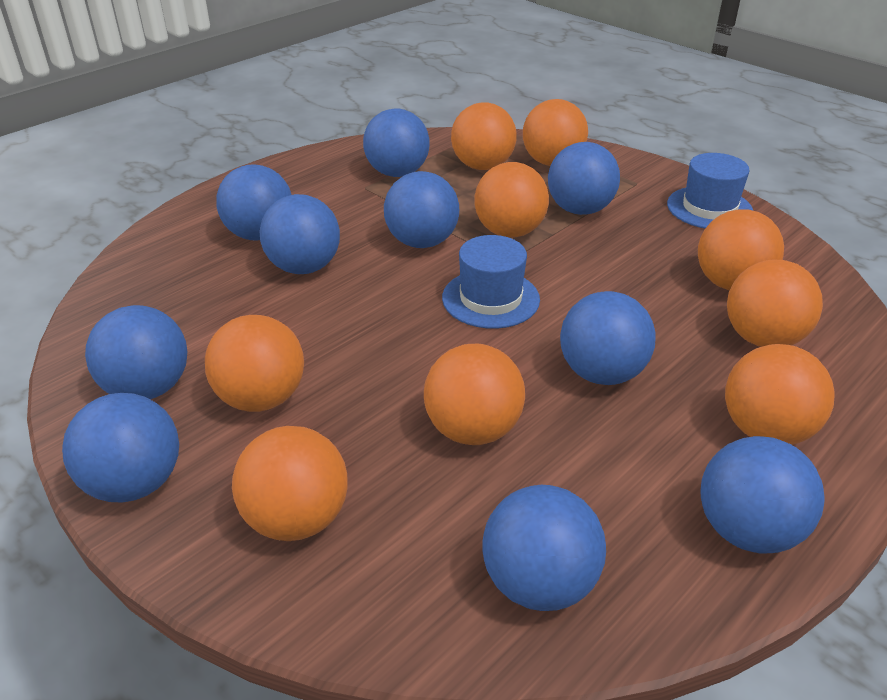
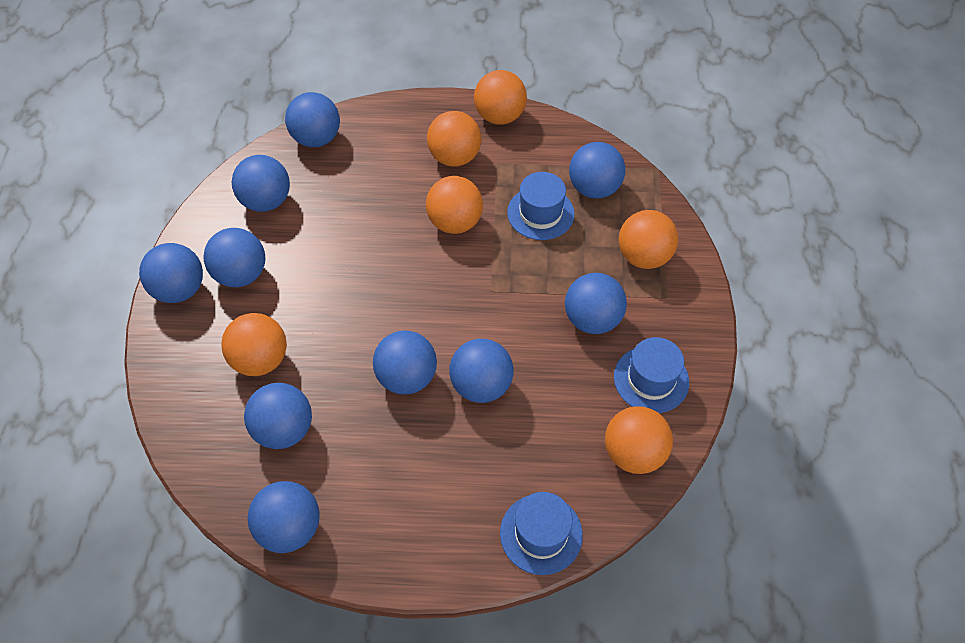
blue hat: [442,235,540,329] [667,153,753,228] = 2 -> [500,492,583,575] [507,172,575,240] [614,337,689,413] = 3
orange ball: [205,315,304,412] [232,426,347,541] [424,344,525,445] [451,102,517,170] [474,162,549,238] [523,99,588,166] [698,209,784,290] [725,344,835,445] [727,260,823,347] = 9 -> [221,313,287,376] [426,176,483,234] [427,111,481,167] [474,70,527,125] [605,406,673,474] [619,210,678,269] = 6

